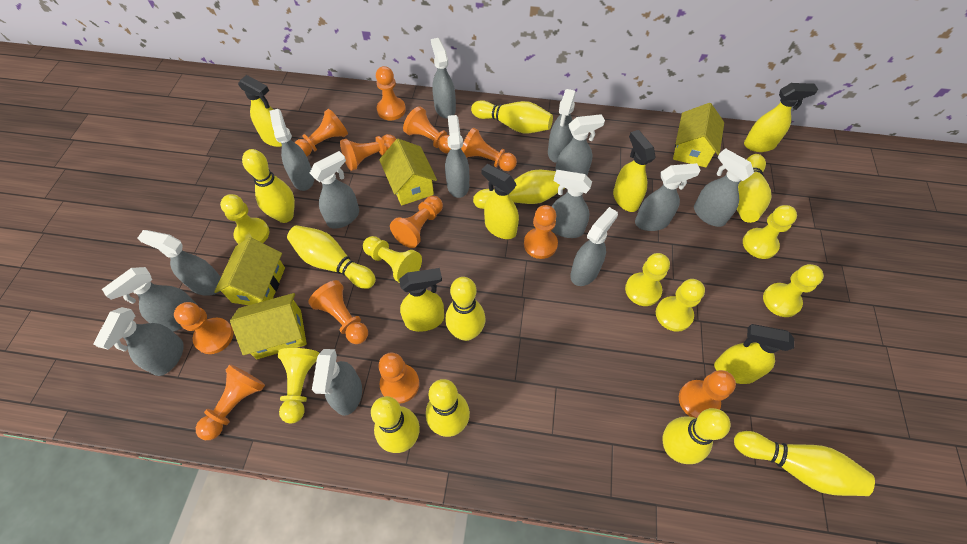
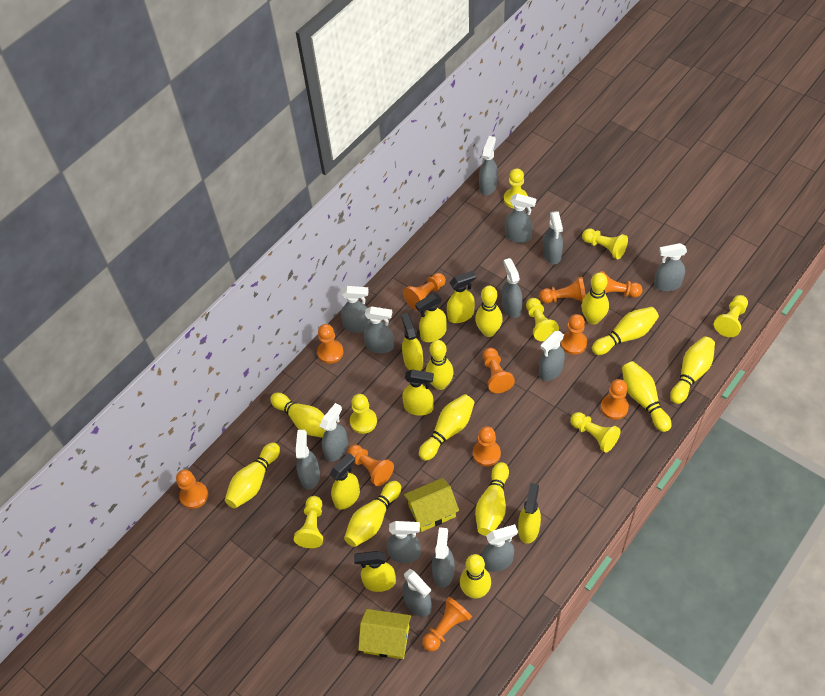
orange pawn: [174,302,234,354] [196,364,265,440] [295,109,348,156] [308,280,368,344] [340,134,396,171] [376,66,406,120] [378,353,419,404] [390,196,443,248] [403,106,450,153] [461,128,517,171] [524,205,558,259] [679,370,736,418] = 12 -> [176,470,208,509] [317,324,344,364] [347,444,394,486] [403,273,446,310] [422,597,472,652] [473,426,501,466] [483,348,515,393] [539,277,586,303] [561,314,587,355] [599,271,643,298] [601,379,629,420] = 11
yellow bowling pin: [242,149,295,223] [287,225,376,289] [371,396,420,453] [426,379,470,437] [445,277,485,341] [471,100,553,133] [473,170,565,209] [663,408,731,464] [734,431,875,496] [737,154,771,223] = 10 -> [225,443,280,508] [270,393,326,438] [344,481,401,547] [419,394,475,461] [426,340,454,390] [460,554,491,599] [475,286,503,337] [475,462,509,536] [582,273,609,325] [592,307,659,355] [622,361,672,432] [670,337,715,404] = 12
yellow house: [214,237,285,305] [230,293,307,359] [379,139,437,206] [673,103,724,167] = 4 -> [358,609,411,659] [404,478,459,532] = 2
yellow spray bottle: [238,75,282,147] [399,268,444,332] [481,164,519,239] [613,130,655,212] [714,324,794,384] [744,83,818,152] = 6 -> [330,453,360,510] [354,551,396,592] [401,313,423,371] [402,369,434,416] [415,293,447,342] [447,271,476,323] [518,483,541,544] = 7

